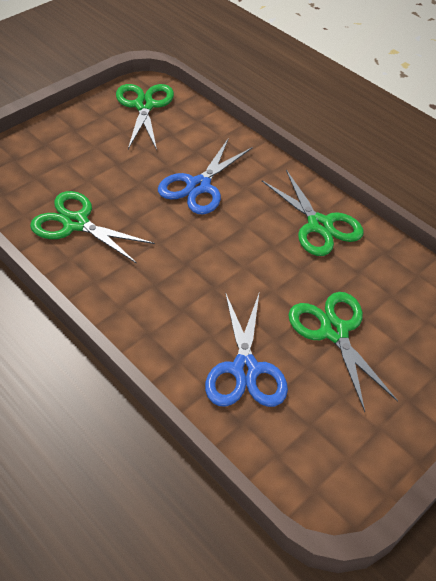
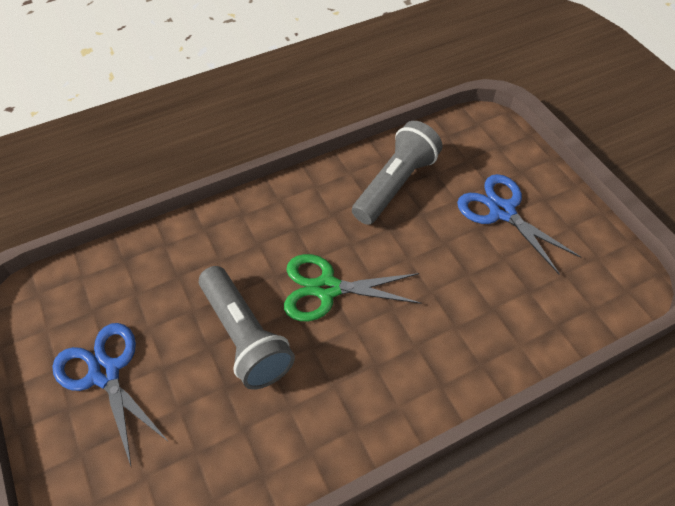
green scissors: [30,191,155,264] [116,84,174,150] [262,170,364,256] [289,292,398,412] = 4 -> [284,254,422,321] = 1
grey flashlight: none = 0 -> [199,266,295,390] [352,121,442,225] = 2

